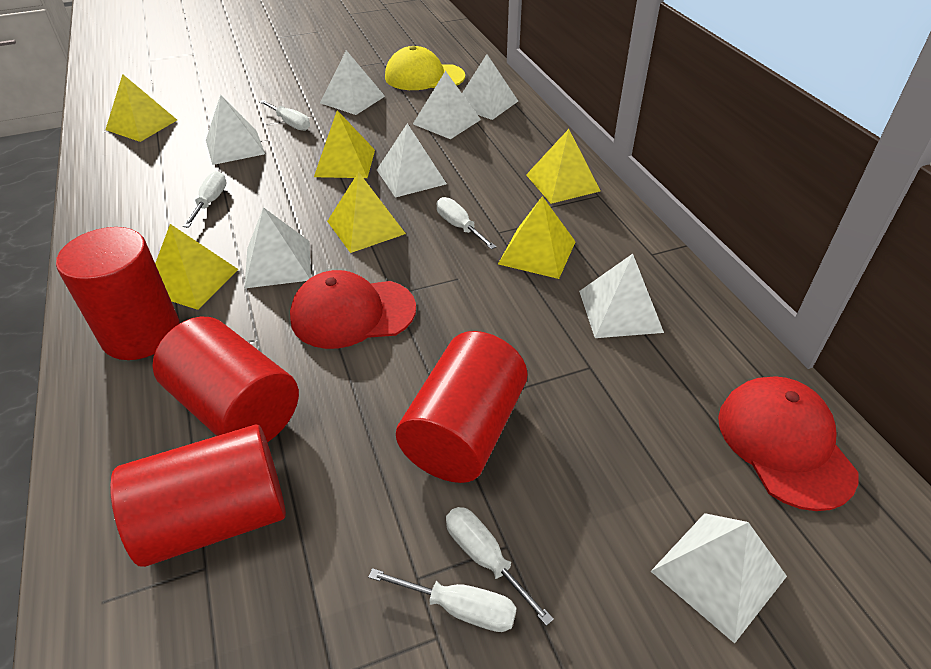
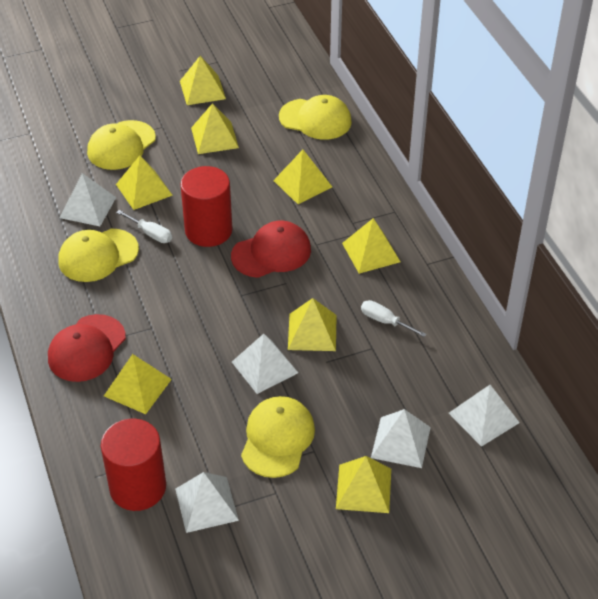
red cylinder: [56,227,180,360] [110,425,286,567] [153,317,299,442] [396,331,527,483] = 4 -> [101,419,166,511] [180,166,232,247] = 2
white pyramid: [206,95,265,165] [244,207,311,289] [320,50,385,115] [377,123,447,198] [413,71,481,139] [462,54,518,120] [579,254,664,338] [651,513,787,643] = 8 -> [60,173,116,226] [175,472,239,533] [232,334,298,394] [371,409,431,468] [449,385,520,447] = 5
white screwdriver: [183,171,227,227] [259,100,310,131] [368,568,517,632] [437,197,496,249] [446,507,554,626] = 5 -> [116,210,172,243] [361,300,426,337] = 2
yellow cap: [385,46,465,90] = 1 -> [58,229,139,282] [87,120,156,170] [241,396,315,478] [279,95,352,140] = 4
yellow pyramid: [105,74,177,142] [155,224,239,310] [314,110,375,178] [327,172,406,253] [498,196,576,279] [526,129,601,204] = 6 -> [104,354,172,414] [116,155,173,210] [180,56,226,105] [191,103,239,154] [273,150,332,204] [288,298,336,351] [336,456,391,513] [342,218,400,274] = 8

